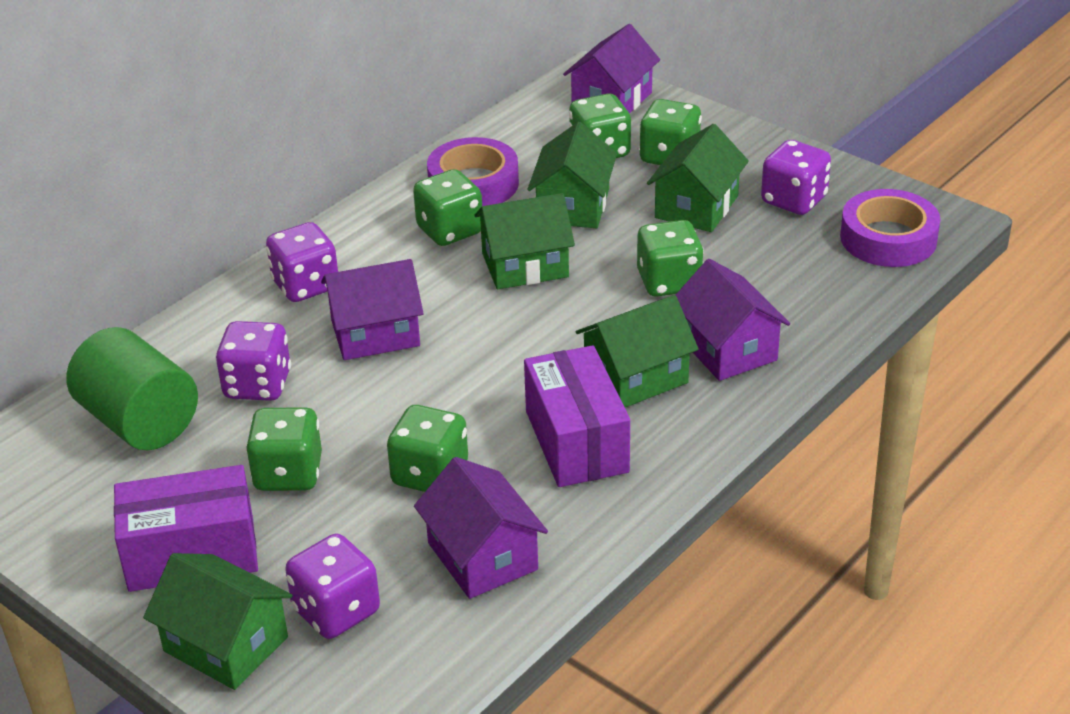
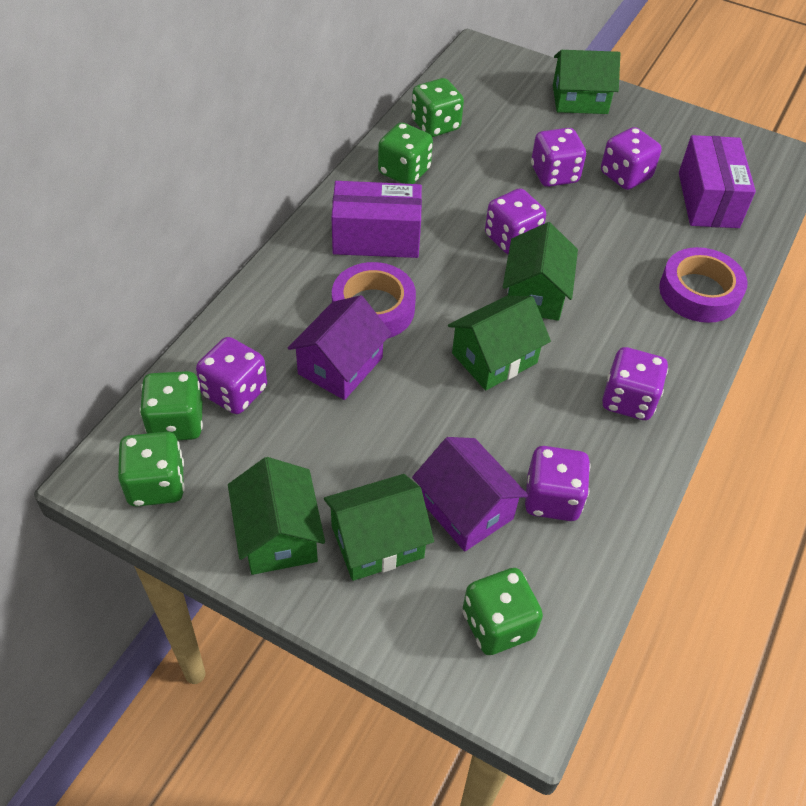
green cylinder: [66,327,198,451] = 1 -> none = 0
green dice: [246,407,322,491] [387,405,468,492] [413,169,482,246] [569,93,631,158] [637,220,704,297] [639,99,702,165] = 6 -> [118,432,185,507] [139,371,203,440] [378,122,433,184] [411,78,464,137] [463,568,543,655] = 5
purple dice: [215,321,291,401] [266,222,338,302] [285,533,380,639] [761,140,831,215] = 4 -> [196,337,267,414] [485,188,546,254] [525,446,591,521] [531,128,586,187] [601,127,662,190] [602,347,668,420] = 6
purple house: [321,259,424,360] [414,457,548,599] [563,24,660,114] [675,259,790,381] = 4 -> [288,295,392,400] [412,437,529,552] = 2

